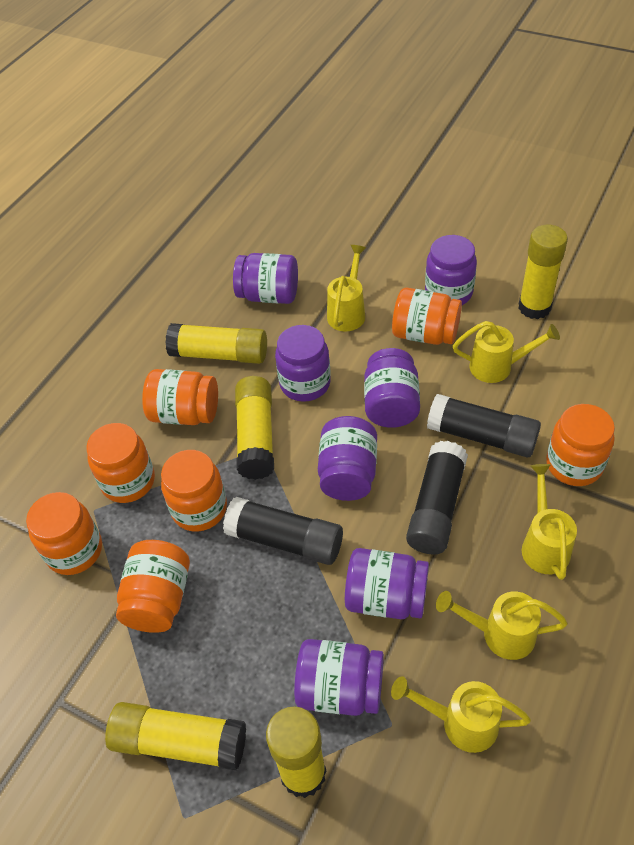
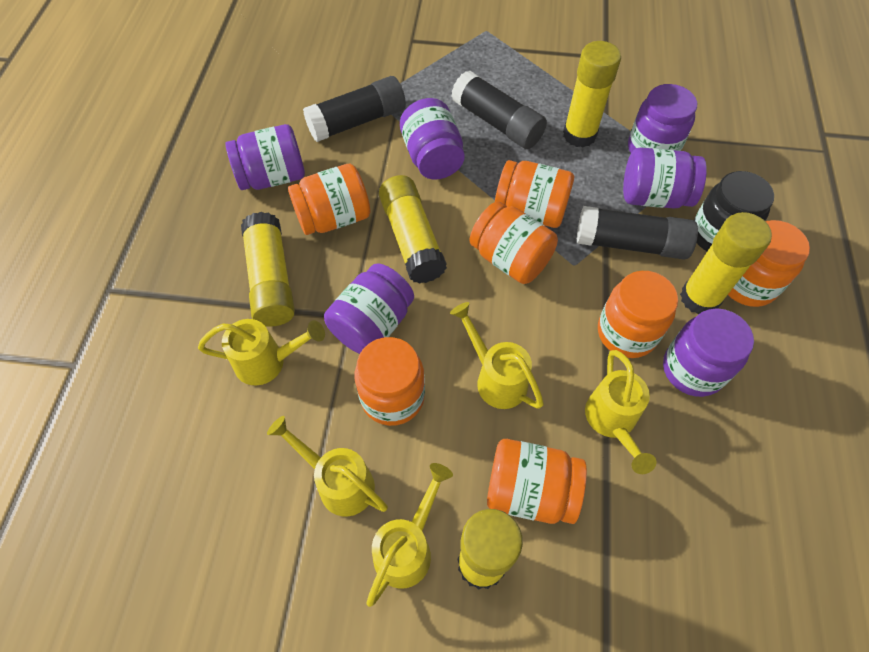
black jar: none = 0 -> [694,171,774,251] = 1
purple jar: [233,253,298,304] [275,325,331,401] [294,639,384,716] [318,416,377,501] [345,548,429,619] [364,348,420,428] [425,235,477,305] = 7 -> [225,124,305,190] [324,263,414,354] [400,98,465,179] [623,147,707,208] [628,84,697,153] [663,308,754,397] = 6

